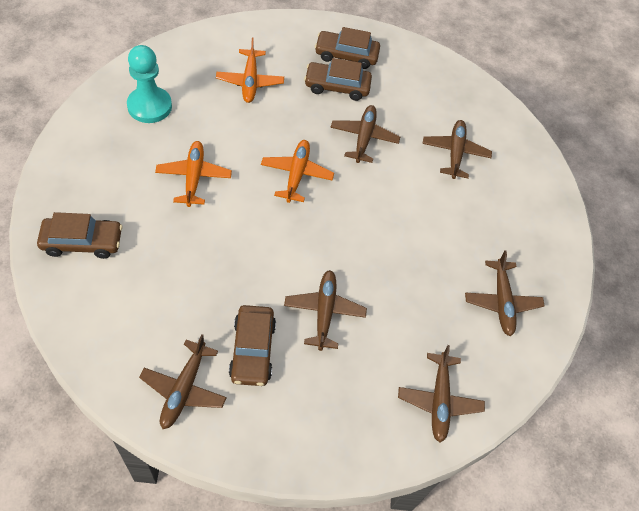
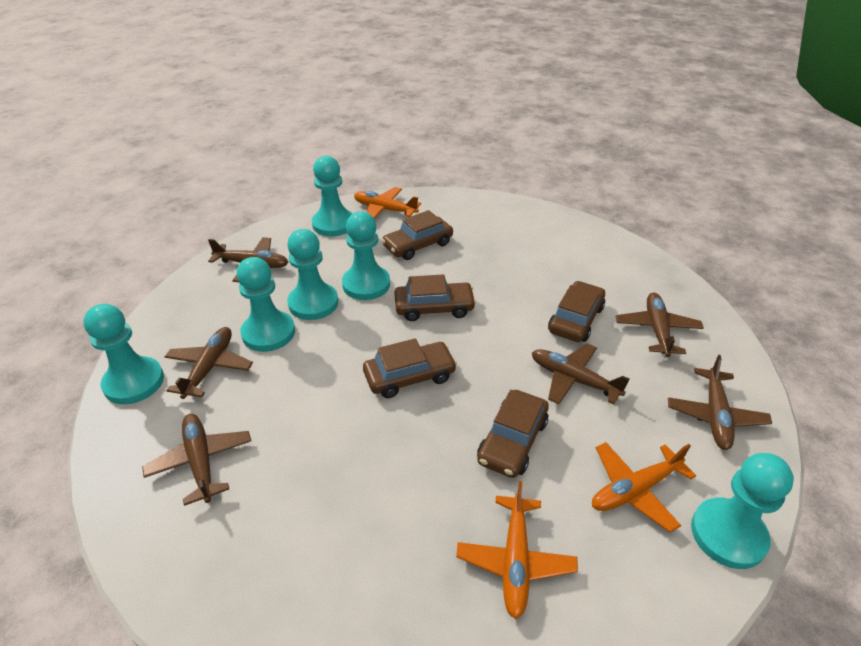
brown car: [37,212,123,259] [229,305,276,386] [304,58,372,101] [315,27,380,69] = 4 -> [363,338,457,398] [382,210,453,260] [394,274,476,321] [477,390,549,478] [548,281,605,342] = 5
turquoise pawn: [127,45,172,123] = 1 -> [84,304,164,404] [237,257,295,352] [287,229,338,320] [312,156,352,236] [342,211,390,300] [691,453,794,569] = 6

